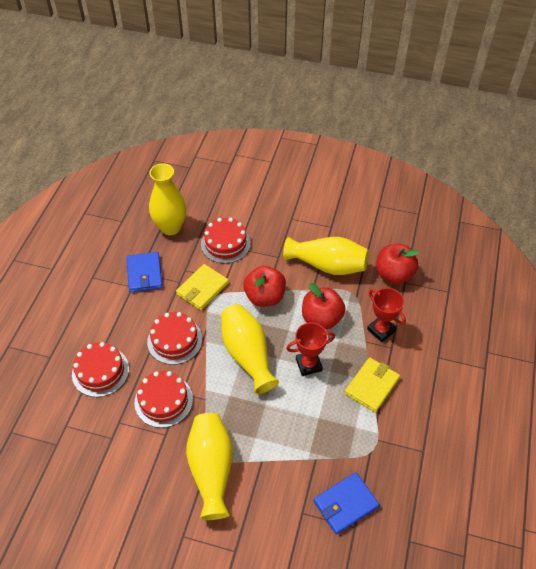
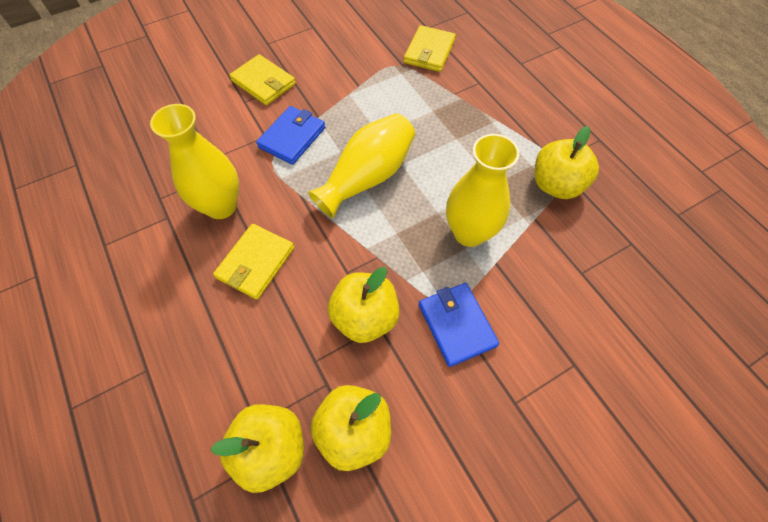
red apple: [243,266,286,307] [302,283,346,330] [376,244,419,284] = 3 -> none = 0
red cake: [72,342,129,397] [135,371,193,428] [147,312,202,365] [201,218,251,264] = 4 -> none = 0
red trophy: [286,323,335,376] [367,288,406,342] = 2 -> none = 0
yellow apple: none = 0 -> [210,404,304,493] [311,385,391,471] [328,267,400,343] [534,126,599,199] = 4
yellow vase: [149,163,187,235] [186,413,233,520] [221,304,279,394] [283,237,369,275] = 4 -> [150,104,239,219] [308,113,415,218] [446,134,519,247] = 3
yellow wallet: [176,264,229,310] [345,357,400,412] = 2 -> [213,224,294,300] [229,54,296,105] [404,25,456,72] = 3

